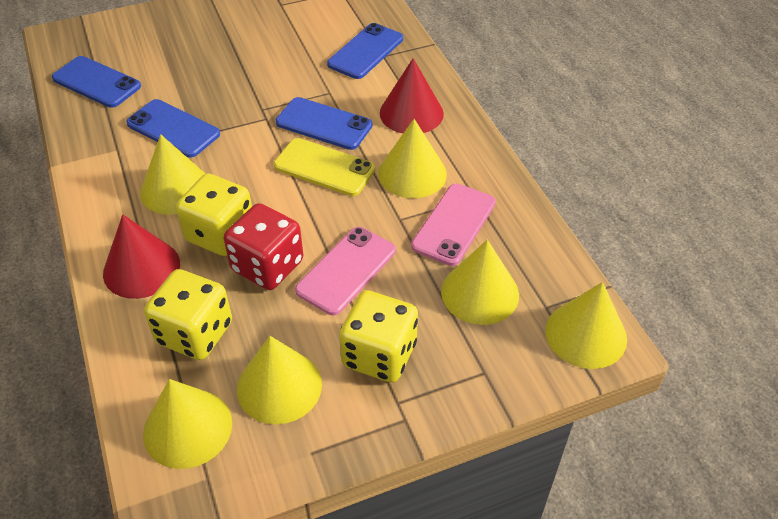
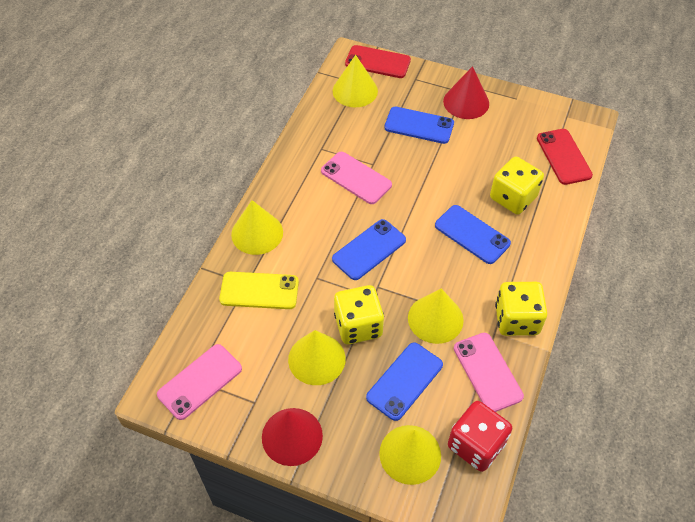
pink phone: [295,227,396,315] [411,184,496,266] = 2 -> [157,344,242,420] [321,152,392,204] [454,333,524,412] = 3
red phone: none = 0 -> [345,45,411,78] [537,129,593,185] = 2
yellow cone: [140,134,205,215] [143,379,232,469] [237,336,322,425] [378,119,447,198] [441,240,519,325] [545,282,627,369] = 6 -> [231,200,283,255] [288,330,346,385] [333,55,378,107] [379,425,441,485] [408,288,464,344] = 5

